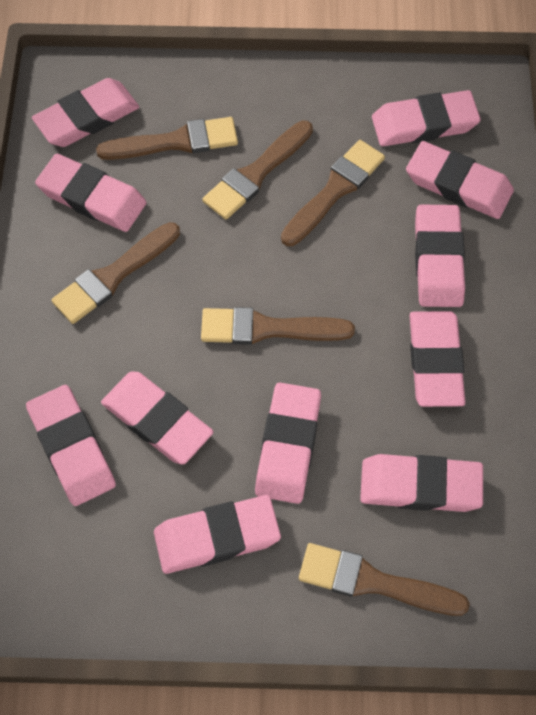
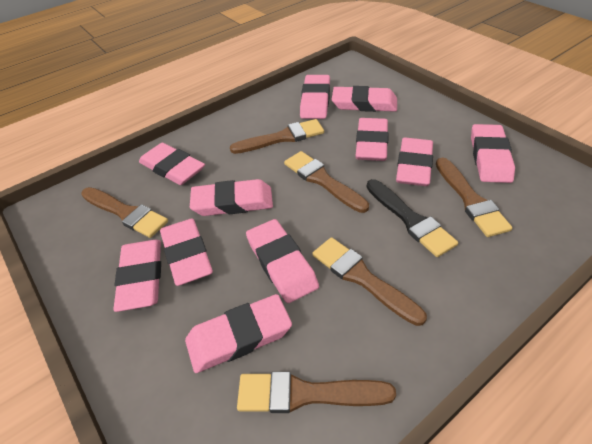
black brush: none = 0 -> [366,179,458,257] = 1

